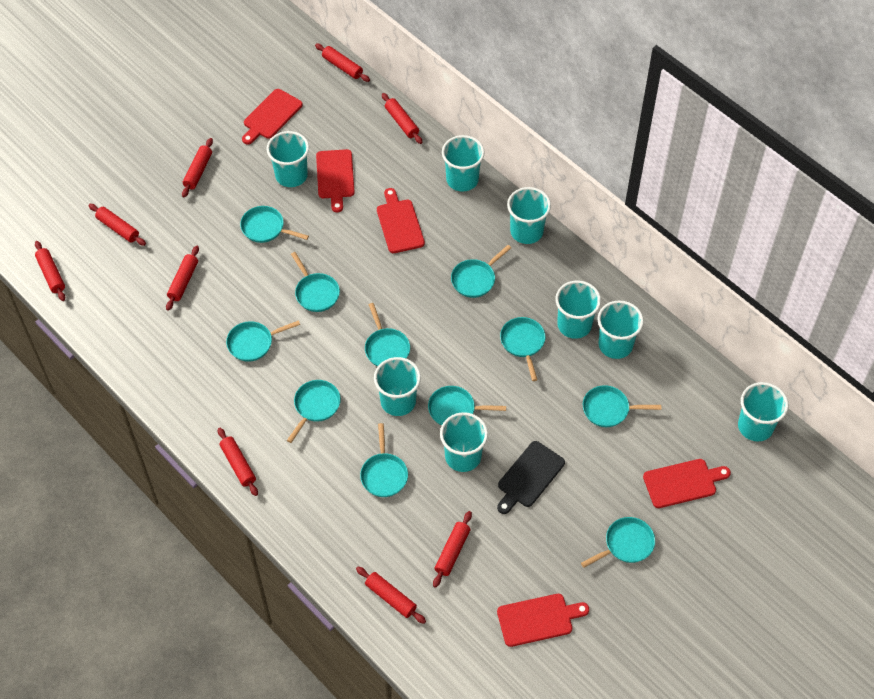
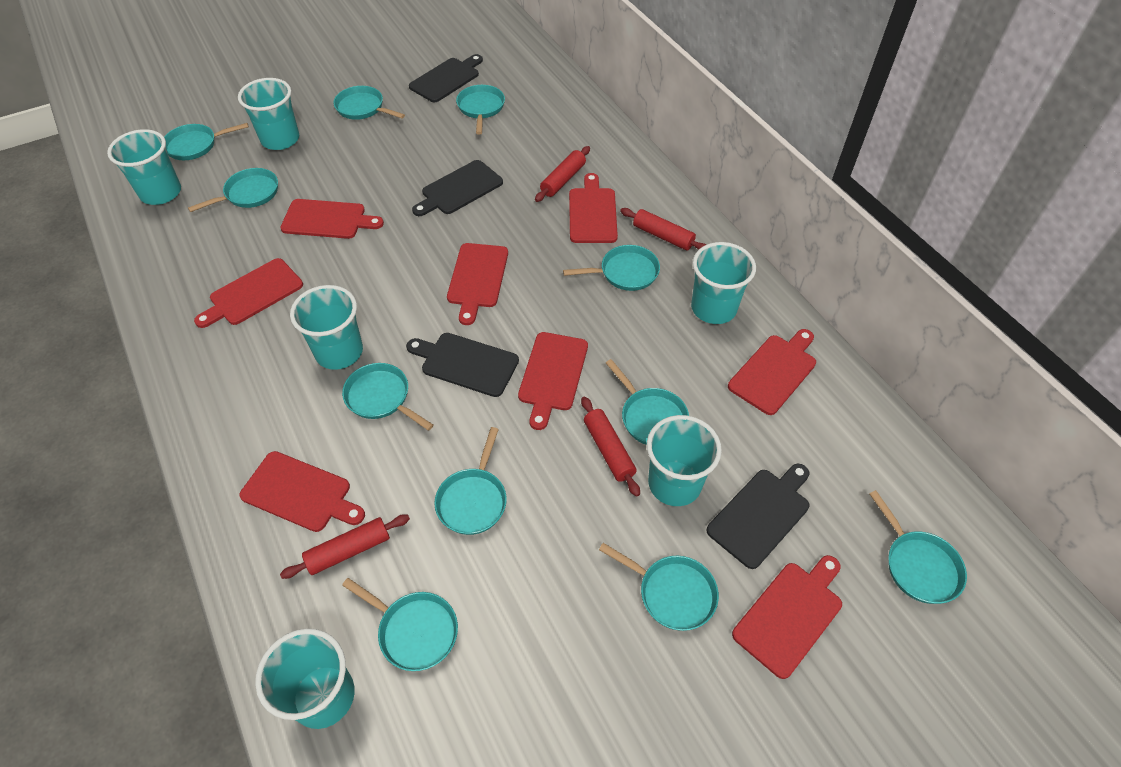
black cutting board: [497,441,565,514] = 1 -> [406,333,519,397] [409,54,483,102] [412,160,503,216] [706,464,809,569] = 4
red cutting board: [242,89,303,145] [316,149,355,212] [377,188,425,253] [497,594,589,647] [643,459,731,508] = 5 -> [194,258,303,328] [240,451,365,532] [280,199,384,239] [447,243,508,325] [518,332,588,430] [569,173,618,243] [728,329,816,415] [732,555,842,679] = 8
red rolling pin: [35,241,65,301] [88,204,146,246] [166,246,199,311] [182,138,213,197] [218,428,258,496] [315,43,370,82] [356,567,426,624] [382,93,422,144] [433,511,472,588] = 9 -> [280,514,410,579] [535,146,590,202] [581,396,640,497] [620,208,706,250] = 4
turquoise cup: [266,131,309,187] [374,357,421,416] [440,412,488,472] [442,135,485,192] [507,187,551,244] [555,281,601,339] [598,300,644,359] [738,382,789,442] = 8 -> [107,129,181,205] [238,78,299,150] [255,628,355,729] [290,285,363,370] [647,415,722,506] [691,242,756,324] = 6

